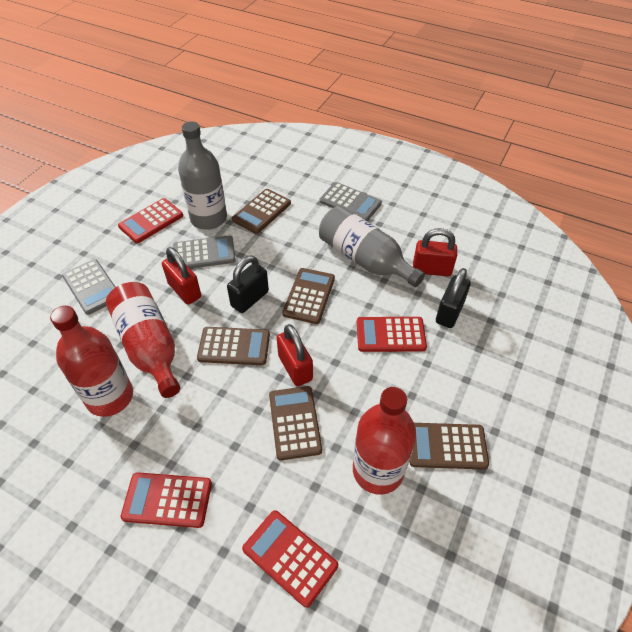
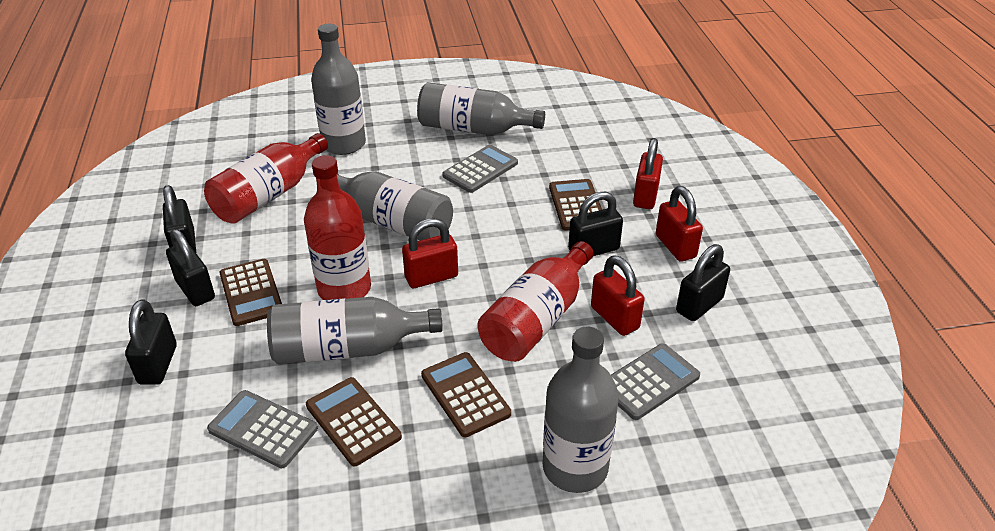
black padlock: [227,255,269,313] [436,268,471,328] = 2 -> [125,299,177,385] [163,185,196,252] [166,229,215,306] [568,192,623,256] [676,244,730,321] = 5
brown calculator: [197,327,270,365] [232,189,291,234] [269,386,322,460] [282,268,335,324] [409,423,489,470] = 5 -> [219,259,282,326] [306,377,402,466] [421,352,511,437] [549,179,602,231] = 4
grey bottle: [178,121,227,230] [319,206,425,287] = 2 -> [267,297,443,364] [311,24,366,155] [337,172,453,240] [417,82,545,135] [542,326,619,493] = 5
red calculator: [118,198,183,243] [121,472,212,528] [242,510,338,608] [357,317,427,352] = 4 -> none = 0
red padlock: [162,247,201,305] [277,324,313,386] [413,228,457,276] = 3 -> [402,218,458,288] [591,255,645,336] [633,138,663,209] [656,186,703,262] = 4

